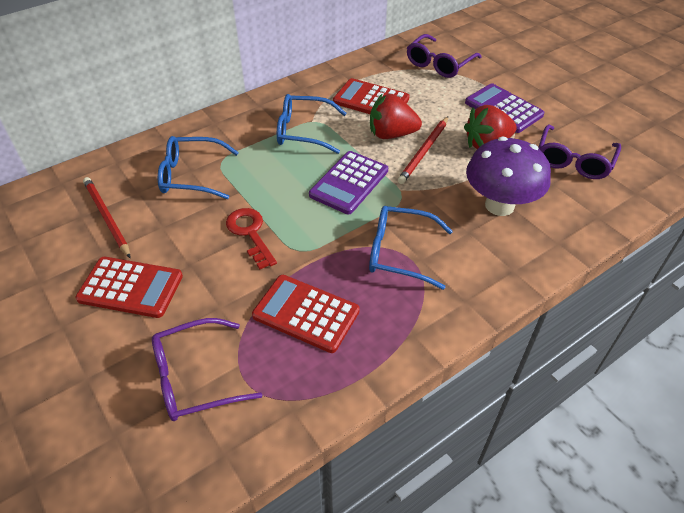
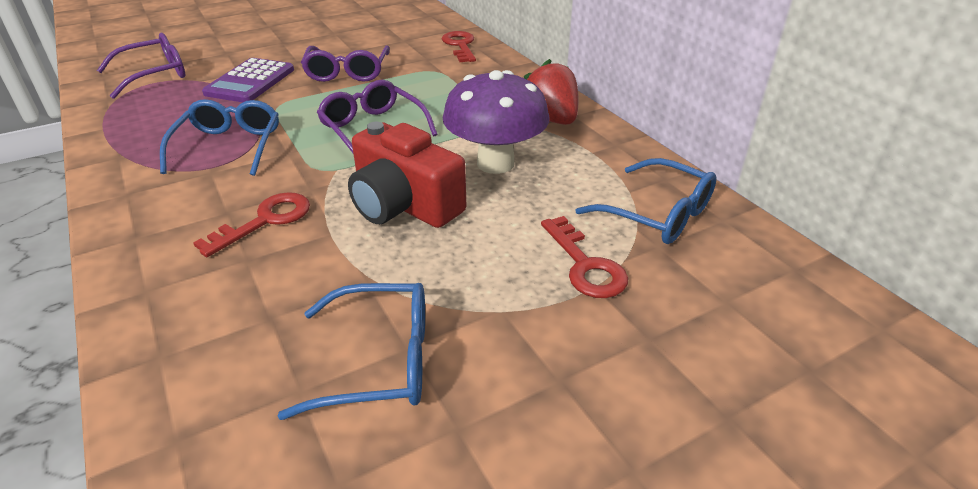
purple calculator: [309,151,388,214] [465,83,544,133] = 2 -> [202,58,294,102] = 1
red calculator: [75,257,183,318] [252,275,360,353] [333,78,410,114] = 3 -> none = 0
red camera: none = 0 -> [348,122,466,228] = 1
red key: [226,208,277,270] = 1 -> [193,192,310,257] [442,31,476,62] [541,216,628,298] = 3
red pencil: [83,177,130,258] [398,117,448,184] = 2 -> none = 0
red strawberry: [370,93,422,139] [464,105,517,149] = 2 -> [524,59,579,125] = 1

